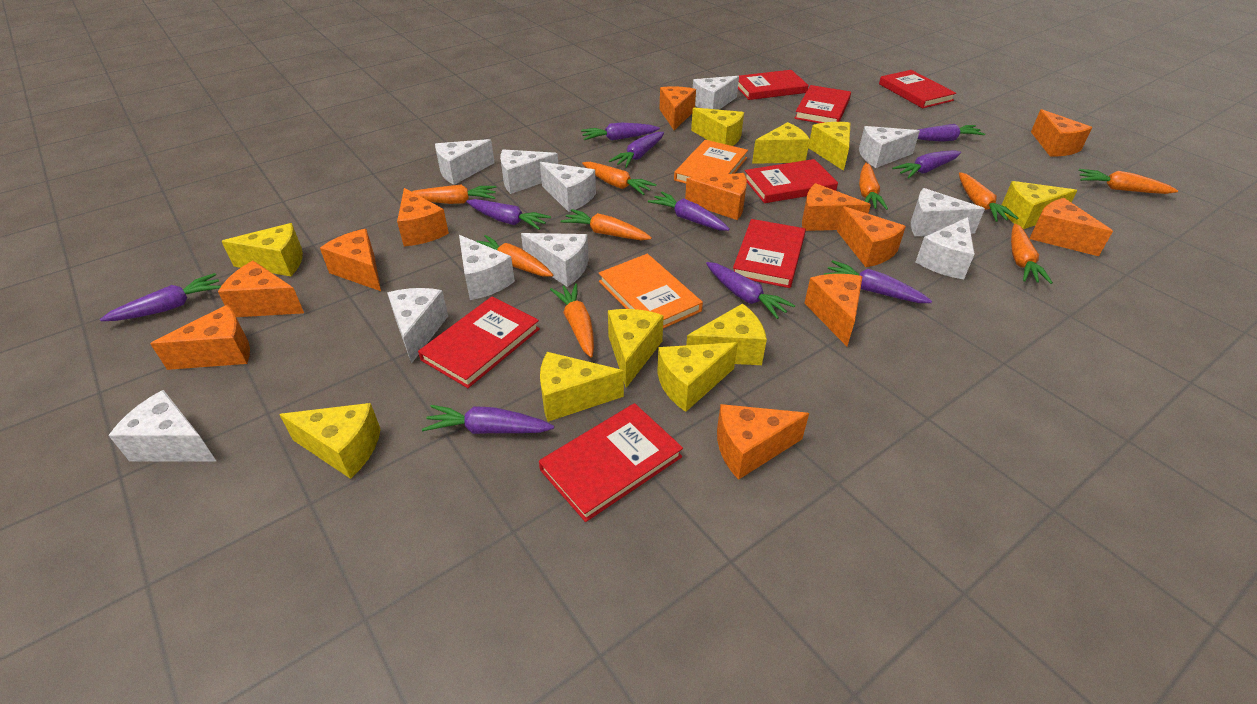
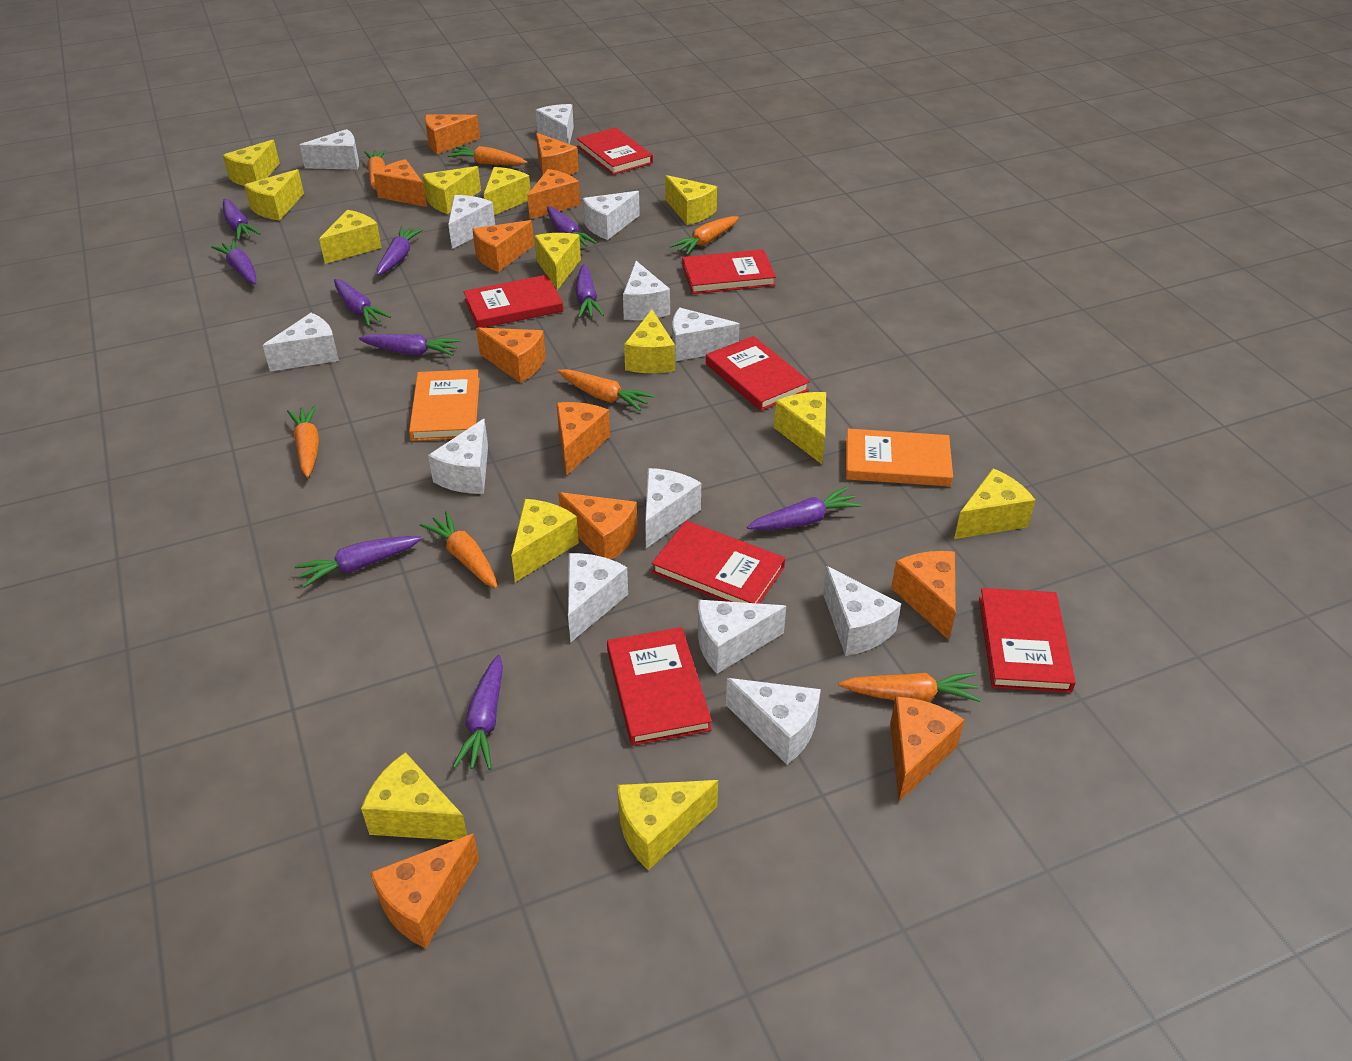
orange carrot: [412,185,496,204] [476,235,553,277] [550,283,594,358] [560,209,652,240] [582,162,657,195] [859,163,888,210] [959,172,1018,222] [1011,224,1053,284] [1079,169,1178,194] = 9 -> [287,405,319,478] [364,150,386,190] [420,511,498,588] [448,146,527,165] [558,369,654,411] [670,216,739,255] [838,672,981,702] = 7
orange cheese: [150,305,250,370] [218,261,304,317] [320,229,381,291] [397,188,449,246] [659,86,696,130] [685,173,747,220] [717,404,809,480] [802,183,871,231] [804,274,863,346] [837,206,906,267] [1030,198,1113,256] [1031,109,1092,156] = 12 -> [370,833,479,948] [374,159,427,207] [425,115,480,154] [472,220,534,272] [476,327,546,383] [527,169,580,219] [536,133,579,176] [556,402,610,476] [558,492,637,560] [890,697,965,802] [891,551,956,640] = 11
white cheese: [108,390,216,461] [387,288,448,364] [435,139,495,185] [459,235,515,300] [500,149,558,194] [521,233,589,287] [540,162,596,212] [693,76,739,110] [859,126,920,168] [911,188,985,236] [916,217,975,279] = 11 -> [263,313,339,371] [300,129,359,170] [428,419,488,494] [448,195,495,249] [536,104,574,144] [568,553,628,643] [583,191,640,240] [623,261,670,320] [645,468,701,548] [672,308,740,361] [698,600,786,674] [726,678,821,765] [823,566,901,656] = 13
yellow cheese: [221,223,303,276] [279,403,381,479] [540,352,624,422] [608,309,664,388] [657,342,738,412] [686,303,767,365] [691,108,744,146] [752,122,810,164] [808,122,850,171] [1002,181,1077,230] = 10 -> [223,140,280,186] [244,169,304,220] [319,210,382,264] [361,752,467,840] [422,166,481,214] [484,167,531,215] [511,499,579,582] [534,233,581,290] [617,780,718,870] [624,310,675,373] [665,175,717,225] [774,392,826,464] [954,468,1035,539] = 13

